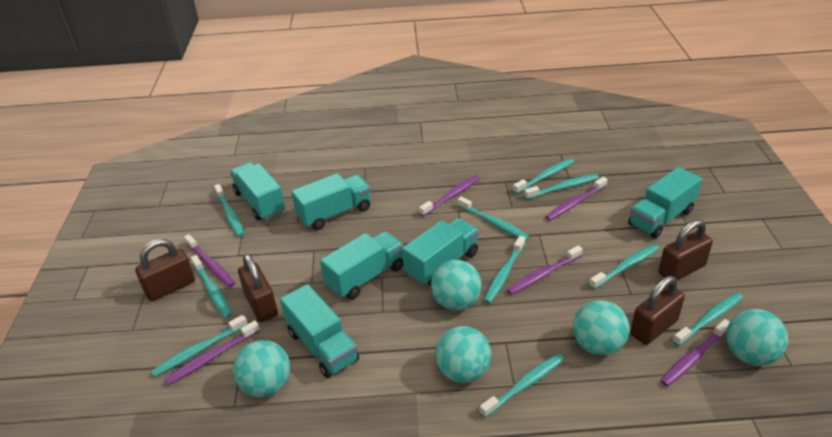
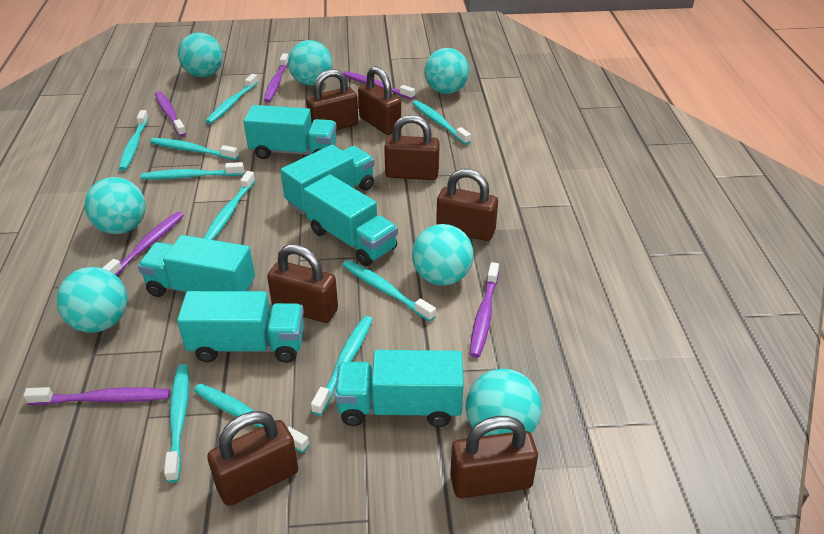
brown padlock: [135,239,195,301] [238,254,278,322] [630,276,685,345] [658,219,713,280] = 4 -> [207,411,298,506] [267,244,338,323] [306,69,358,130] [358,66,401,135] [384,115,440,180] [436,169,498,241] [450,416,538,498] = 7
turquoise ball: [233,340,290,397] [431,260,482,310] [435,326,491,383] [573,300,629,355] [726,309,788,366] = 5 -> [57,267,127,333] [85,177,146,234] [178,32,223,77] [288,40,332,86] [412,224,474,286] [424,48,469,94] [466,369,542,436] = 7

